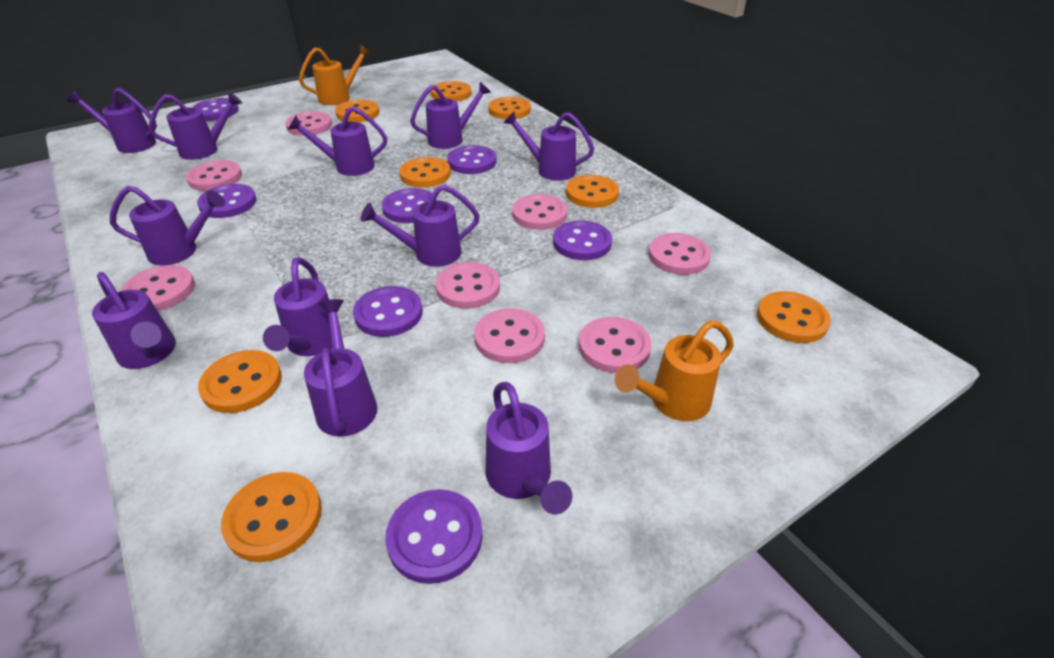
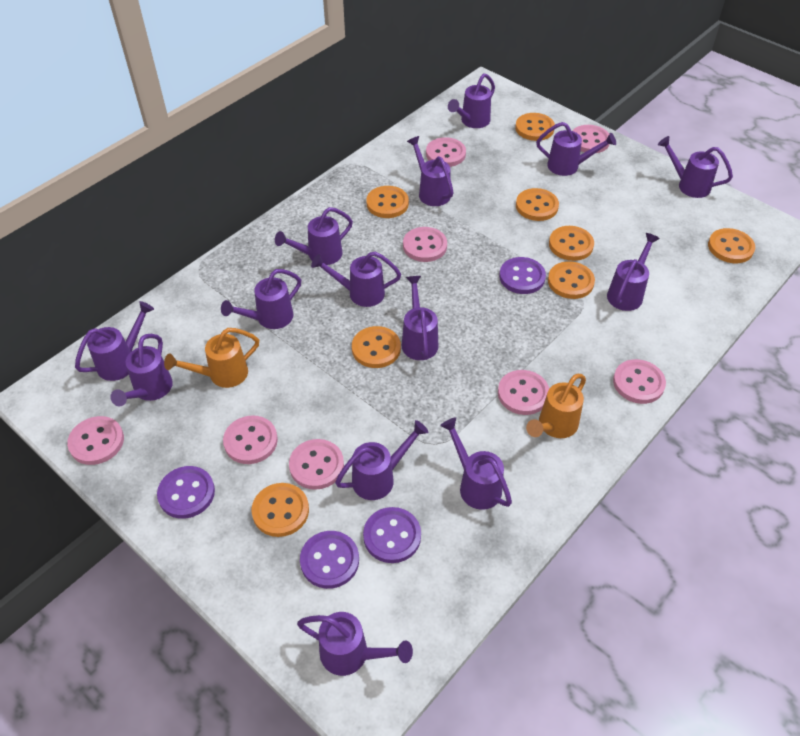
purple button: [192,98,239,121] [197,184,257,218] [353,286,423,337] [382,188,437,223] [385,489,483,584] [447,145,496,174] [553,220,612,260] = 7 -> [157,466,215,519] [300,531,359,589] [363,507,421,563] [499,257,546,294] = 4
purple watering can: [67,88,157,153] [92,272,176,369] [110,186,225,265] [149,92,242,160] [263,257,332,356] [288,106,387,176] [304,299,377,437] [360,185,480,267] [410,82,491,149] [486,382,572,514] [503,111,594,181] = 11 -> [75,301,154,381] [110,334,173,406] [221,269,301,329] [275,207,353,265] [297,612,413,676] [311,252,401,307] [335,420,428,500] [402,276,438,360] [407,136,454,206] [440,417,512,510] [448,73,495,128] [536,122,616,176] [607,233,660,311] [658,136,733,198] = 14

